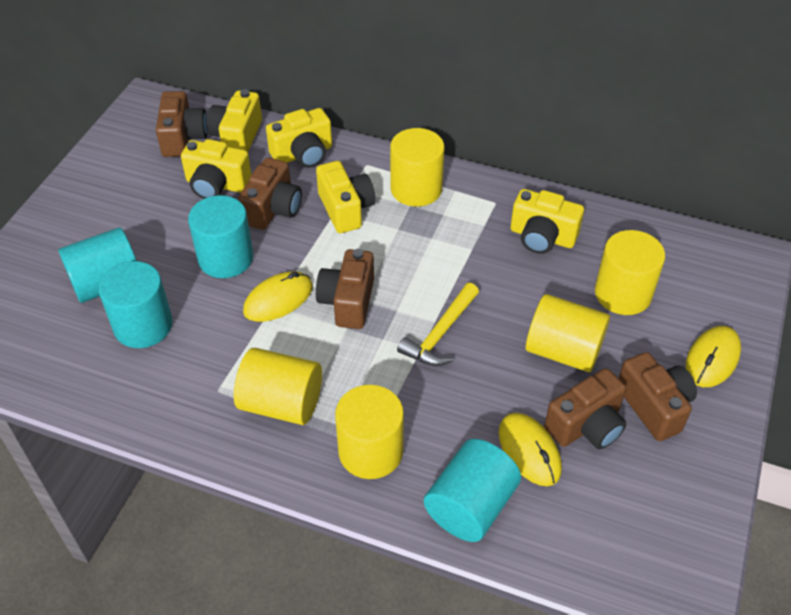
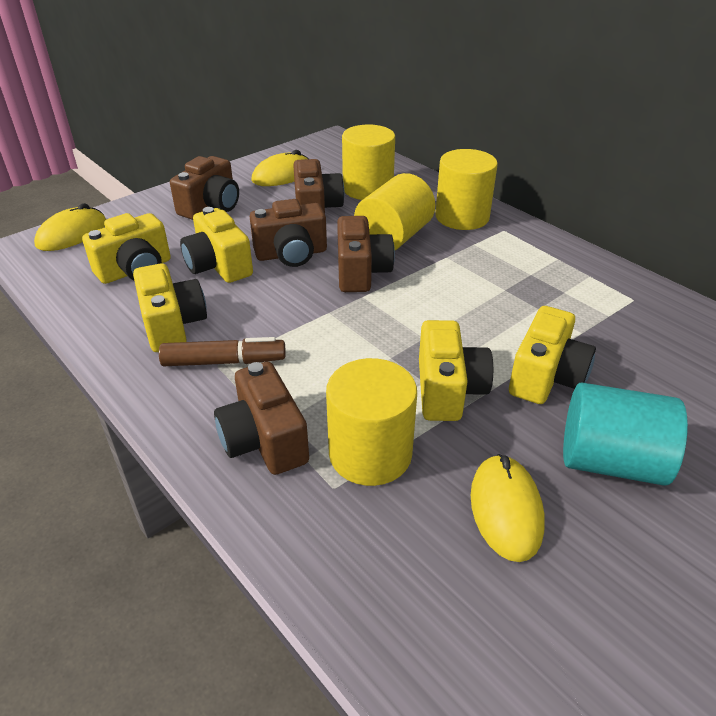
brown marker: none = 0 -> [159,337,286,366] = 1
turquoise cylinder: [58,227,137,303] [99,261,173,348] [188,195,253,278] [424,439,521,542] = 4 -> [563,382,688,485] = 1
yellow cylinder: [234,348,322,425] [335,385,404,479] [390,128,445,207] [526,294,610,372] [595,230,665,315] = 5 -> [326,358,417,486] [342,125,395,200] [354,173,435,250] [435,149,498,230] = 4
yellow hammer: [397,283,479,366] = 1 -> none = 0

